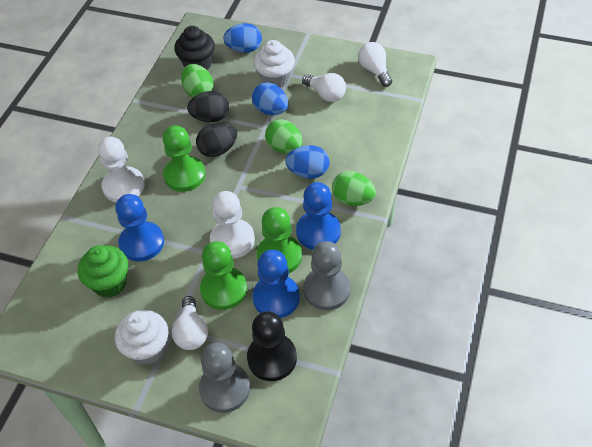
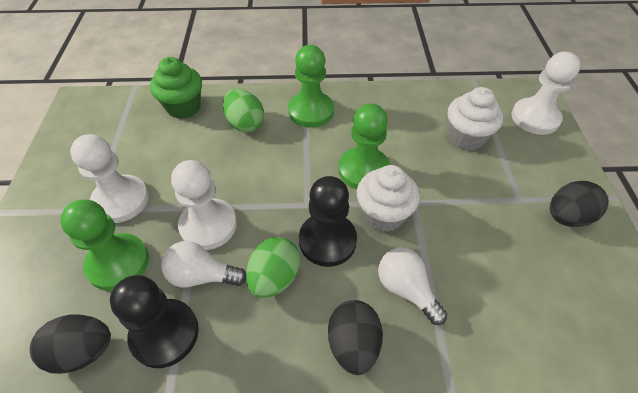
black cupcake: [174,26,215,70] = 1 -> none = 0
black egg: [187,91,229,122] [196,123,237,157] = 2 -> [30,315,111,374] [328,300,383,375] [550,181,608,227] = 3
black pawn: [247,311,297,381] = 1 -> [110,275,199,368] [299,176,357,267] = 2
blue egg: [223,23,262,53] [252,82,289,115] [285,145,330,179] = 3 -> none = 0
blue pawn: [115,194,164,262] [252,250,300,318] [296,182,341,250] = 3 -> none = 0
green egg: [181,64,213,98] [265,119,303,154] [332,171,376,206] = 3 -> [223,89,264,132] [246,237,300,298] = 2
grey pawn: [199,343,250,413] [303,241,350,310] = 2 -> none = 0
white light bulb: [172,296,208,350] [302,73,346,102] [358,42,392,87] = 3 -> [161,241,246,288] [378,248,447,325] = 2
white pawn: [98,137,145,202] [210,191,255,259] = 2 -> [70,134,149,223] [171,160,237,250] [512,51,581,135] = 3

